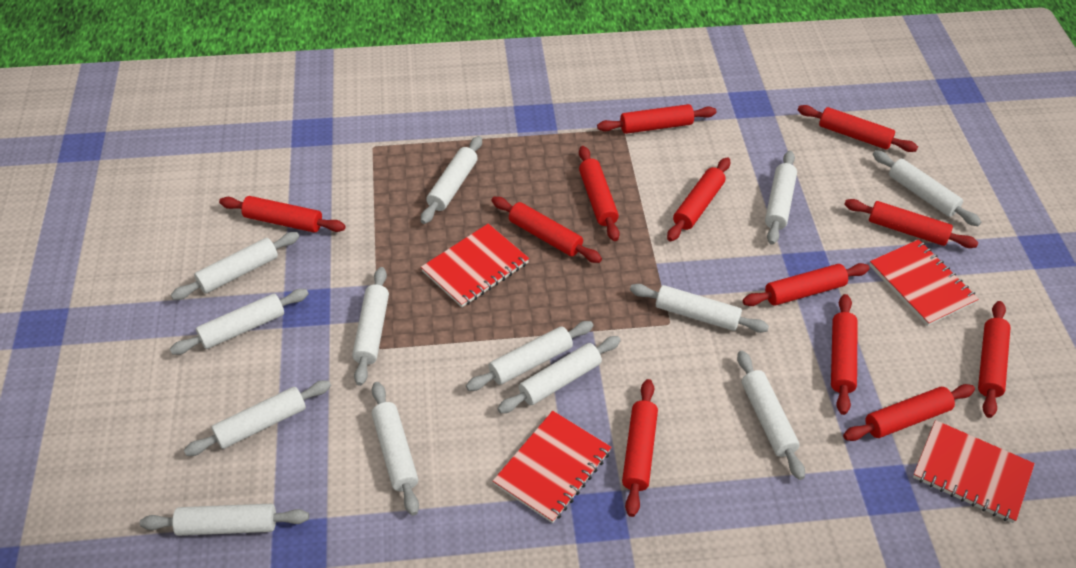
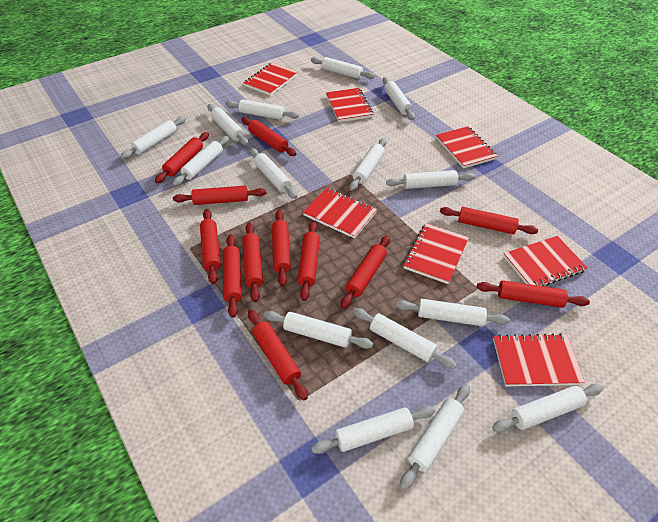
red notebook: [421,224,529,307] [493,411,611,523] [869,239,979,326] [913,420,1035,523] = 4 -> [244,63,298,96] [303,188,377,239] [326,88,373,122] [403,223,469,284] [436,126,498,168] [493,333,585,386] [503,236,588,286] = 7
white rolling pin: [140,504,309,536] [170,289,308,355] [171,232,299,300] [184,380,331,456] [352,267,389,386] [372,382,419,516] [421,136,482,224] [466,321,594,391] [497,336,621,413] [630,284,769,333] [737,351,805,480] [765,151,797,245] [873,150,981,226] = 13 -> [120,116,186,159] [172,136,229,186] [207,104,248,146] [225,99,299,120] [250,148,297,199] [264,311,373,349] [311,57,375,79] [311,406,435,454] [350,138,387,191] [353,308,457,369] [383,77,415,120] [386,170,475,189] [396,299,510,326] [400,384,470,490] [492,384,603,432] = 15

